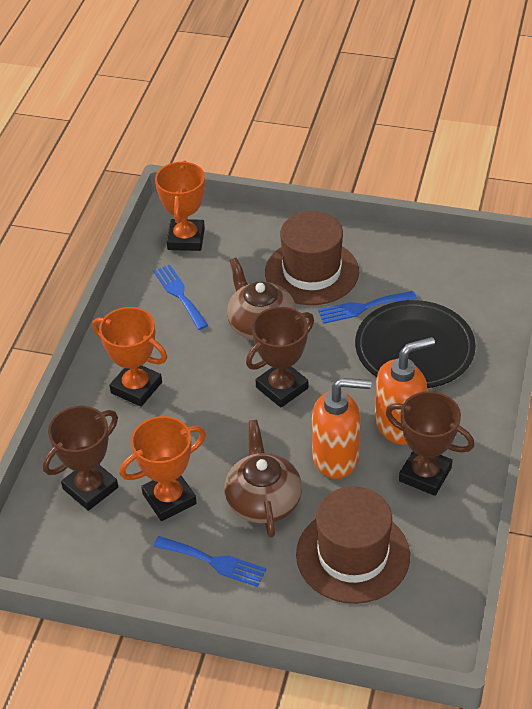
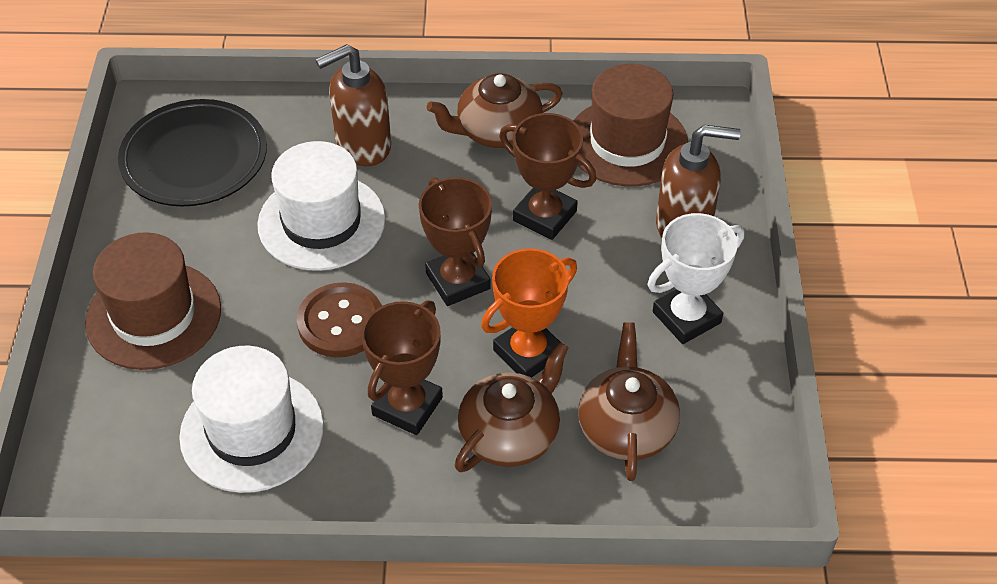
blue fork: [153,265,208,330] [153,536,266,587] [318,291,417,324] = 3 -> none = 0
brown button: none = 0 -> [297,282,382,358] = 1
brown soap dispenser: none = 0 -> [316,44,391,166] [656,125,741,238] = 2
brown teapot: [224,420,302,538] [227,258,296,341] = 2 -> [427,73,563,148] [455,342,569,472] [578,322,680,481] = 3
orange soap dispenser: [312,378,371,479] [375,337,435,445] = 2 -> none = 0
orange trophy: [92,307,167,407] [120,416,206,521] [155,161,205,251] = 3 -> [481,248,577,377] = 1
white hat: none = 0 -> [179,346,324,493] [257,141,385,271] = 2
white trophy: none = 0 -> [648,213,744,344] = 1

